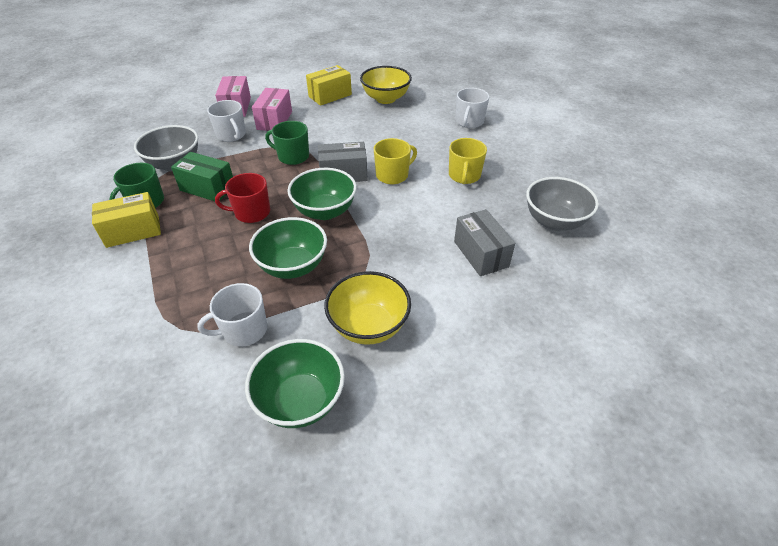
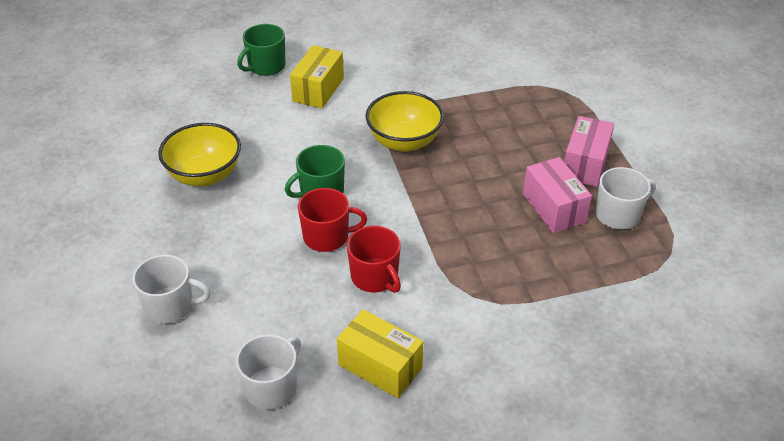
green bowl: [245,339,345,428] [249,217,327,279] [287,168,357,220] = 3 -> none = 0
green box: [171,152,233,201] = 1 -> none = 0
grey bowl: [134,125,198,172] [526,177,599,231] = 2 -> none = 0
grey box: [318,142,368,182] [454,209,515,276] = 2 -> none = 0
red mug: [215,173,270,223] = 1 -> [298,188,367,252] [347,226,401,293] = 2
yellow mug: [374,138,417,184] [449,138,487,184] = 2 -> none = 0

